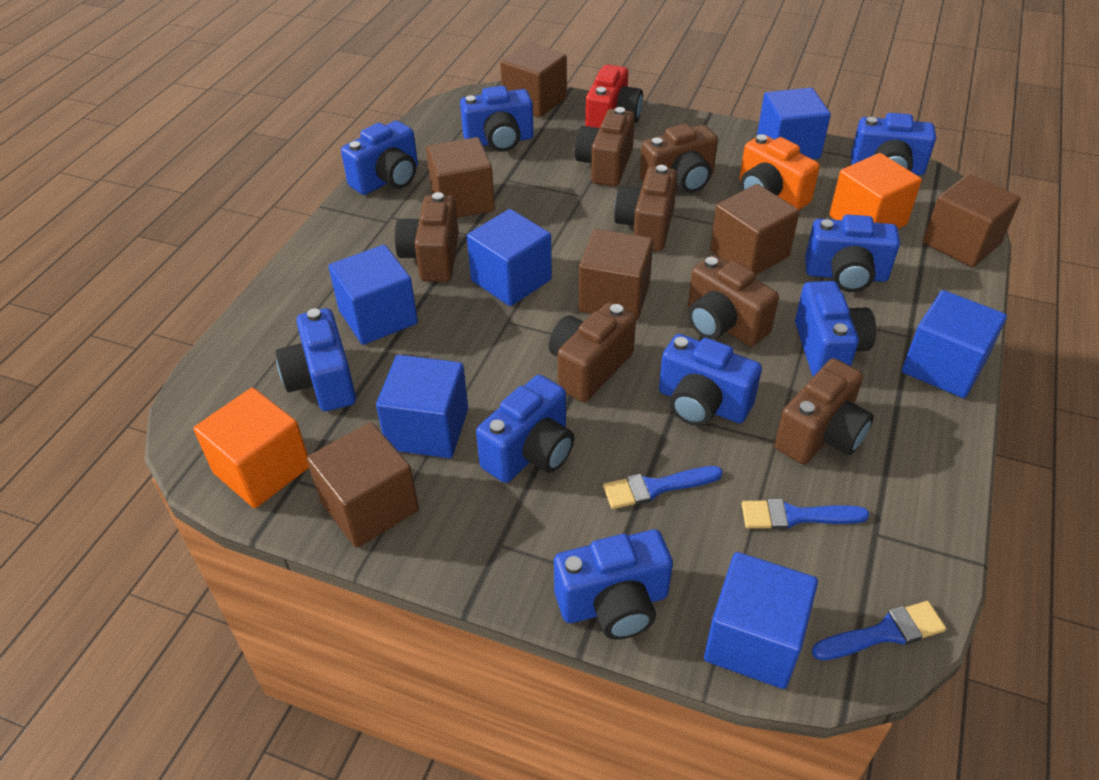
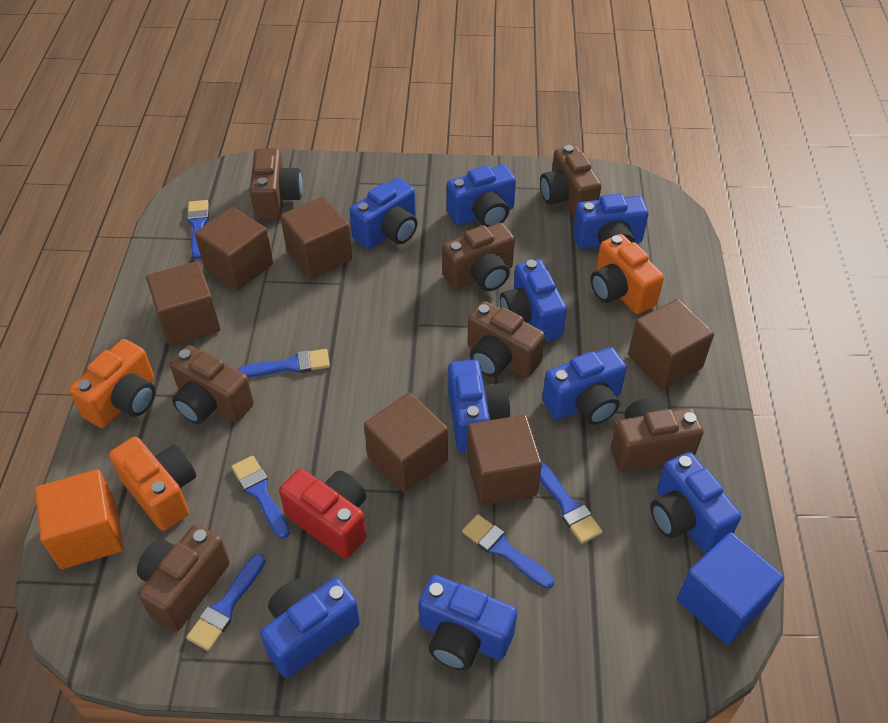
blue brush: [603,466,723,509] [742,499,869,530] [812,601,946,660] = 3 -> [186,554,265,651] [187,200,209,259] [231,456,290,539] [238,349,330,377] [462,514,554,589] [540,460,603,544] = 6
blue cube: [328,245,418,345] [376,355,468,458] [467,209,552,306] [704,552,818,689] [757,88,831,159] [902,290,1007,398] = 6 -> [677,532,784,645] = 1
orange camera: [739,134,820,210] = 1 -> [69,339,156,428] [109,437,196,531] [591,234,664,314] = 3
orange cube: [193,388,309,508] [829,153,922,229] = 2 -> [35,469,124,569] = 1

